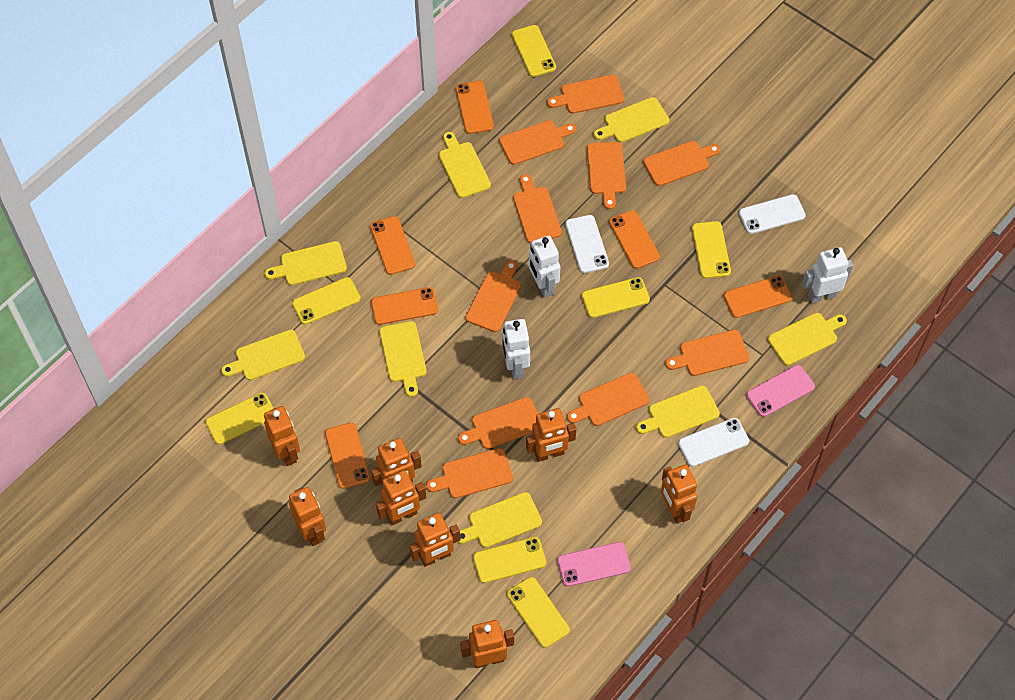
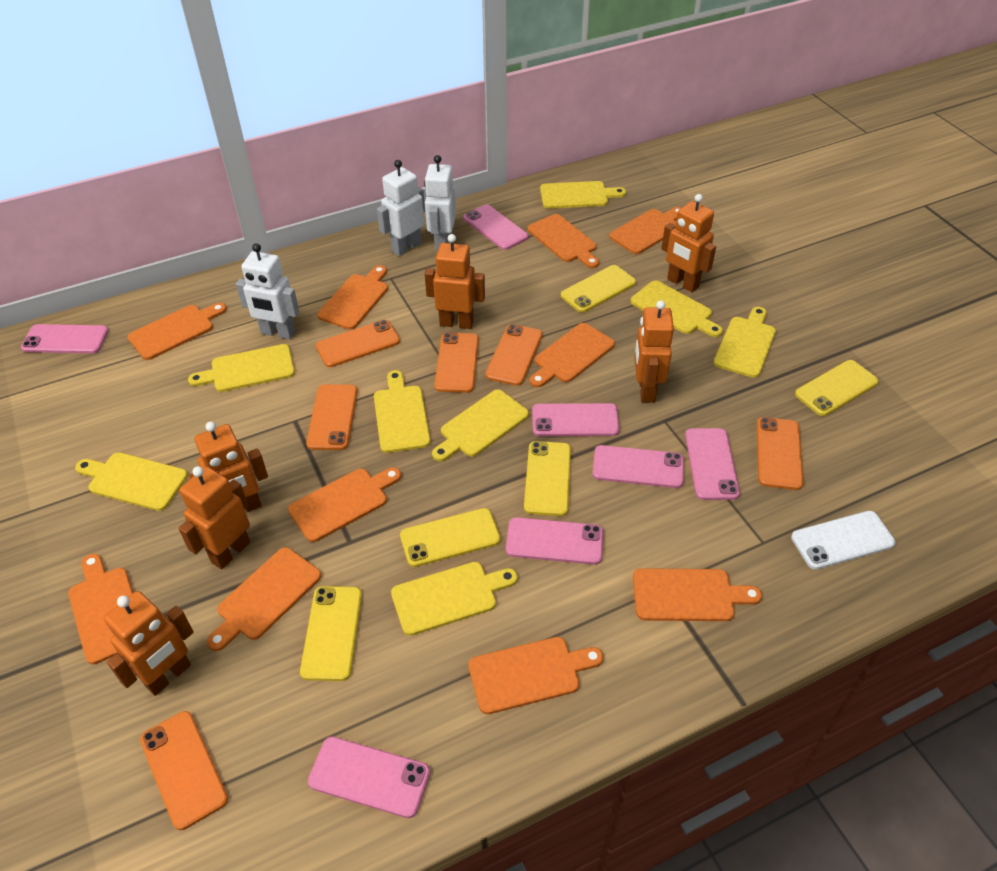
orange robot: [264,406,300,466] [289,487,326,546] [371,438,422,486] [376,470,426,525] [410,513,460,567] [460,620,514,668] [526,408,576,462] [661,464,697,524] = 8 -> [104,591,194,696] [179,466,250,569] [189,422,268,512] [425,234,485,329] [634,300,674,403] [661,194,716,292] = 6
pink phone: [557,542,631,586] [746,365,815,417] = 2 -> [21,324,109,354] [308,737,430,818] [464,204,528,250] [506,517,604,565] [532,403,620,436] [593,445,684,488] [685,428,740,500] = 7
white phone: [565,215,609,273] [678,418,749,467] [739,194,806,234] = 3 -> [791,511,896,570] = 1
yellow phone: [206,393,274,445] [292,277,361,325] [473,537,546,583] [507,577,570,648] [512,25,556,77] [582,277,650,318] [692,221,731,279] = 7 -> [300,586,362,681] [400,508,501,567] [524,441,571,516] [561,265,636,313] [795,360,879,416] = 5

